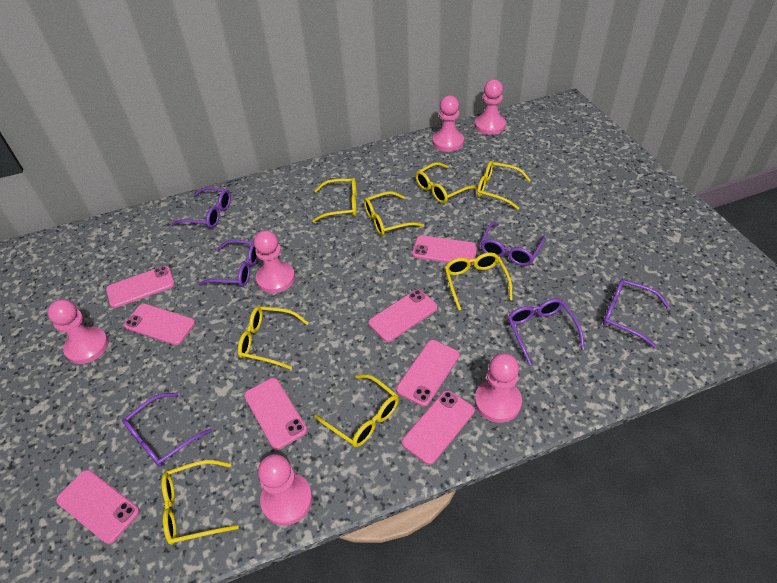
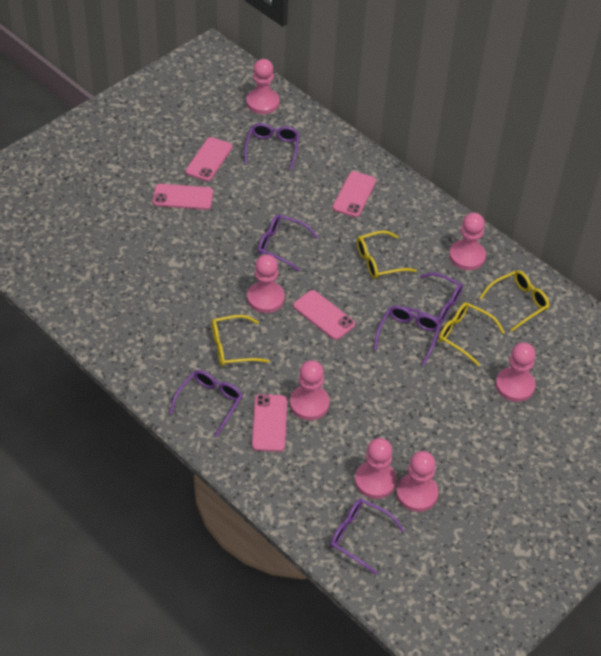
pink pawn: [48,299,109,364] [254,230,295,293] [258,454,312,526] [433,96,464,152] [475,79,506,135] [475,353,522,423] = 6 -> [246,59,280,114] [247,254,285,313] [290,360,330,420] [355,438,397,499] [396,451,438,512] [449,213,486,270] [496,342,536,402] = 7
pink phone: [56,470,140,544] [106,266,175,308] [124,304,195,345] [244,378,307,450] [368,289,438,342] [396,340,460,407] [402,390,475,465] [412,235,477,266] = 8 -> [153,184,213,210] [185,137,233,181] [252,394,287,452] [293,290,355,340] [333,171,376,217] = 5
yellow glasses: [161,460,239,545] [238,306,309,369] [312,178,357,222] [314,374,399,447] [364,191,424,236] [415,162,478,204] [445,252,513,311] [477,161,531,210] = 8 -> [212,315,269,367] [357,230,417,279] [439,302,505,366] [479,270,549,331] = 4

